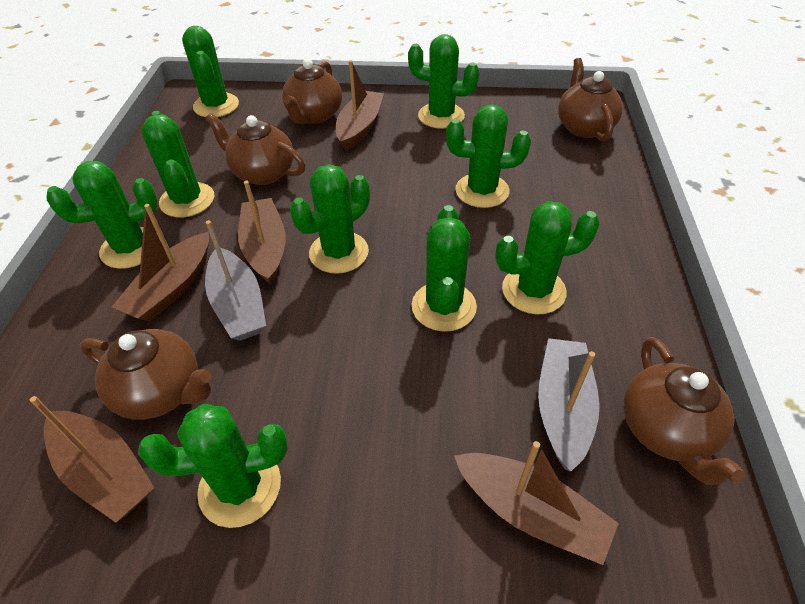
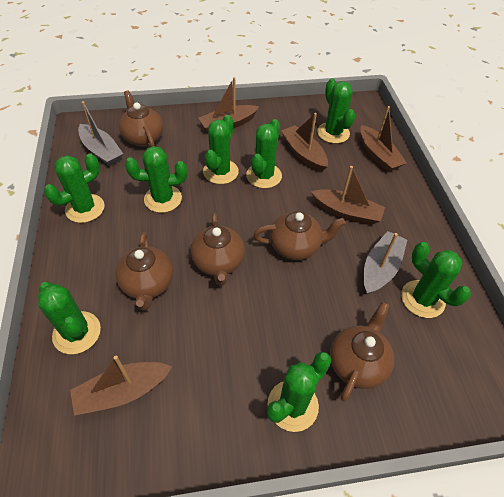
green cactus: [47,161,158,269] [138,404,288,528] [142,111,214,218] [182,26,239,117] [290,164,370,274] [408,34,480,129] [412,205,477,332] [446,104,531,208] [495,201,600,315] = 9 -> [38,282,101,354] [44,153,105,223] [125,146,187,213] [203,115,239,184] [246,119,282,188] [267,352,331,432] [317,78,356,144] [401,242,471,318] = 8

